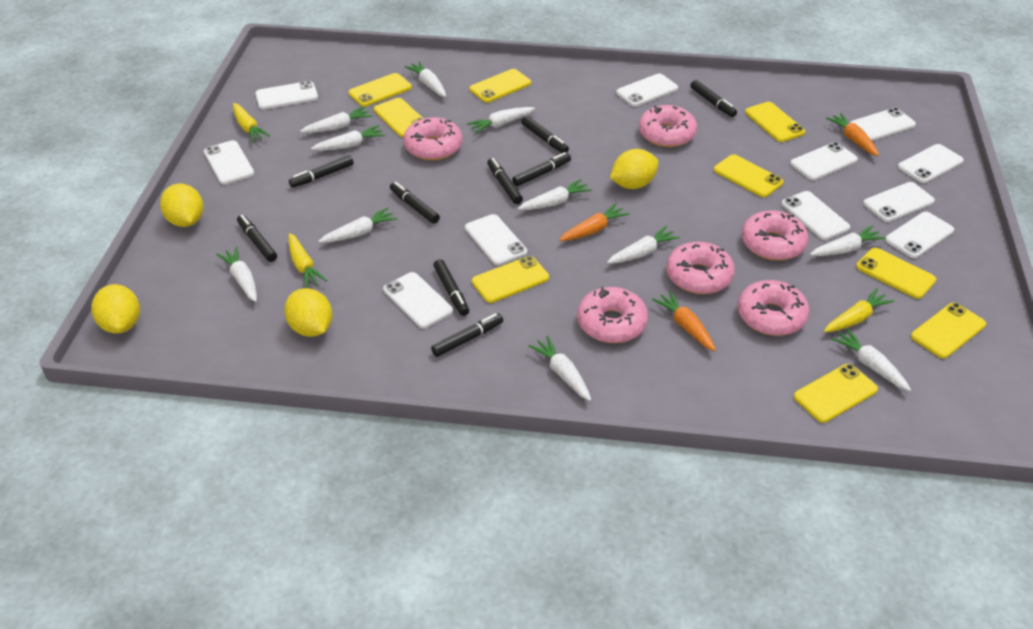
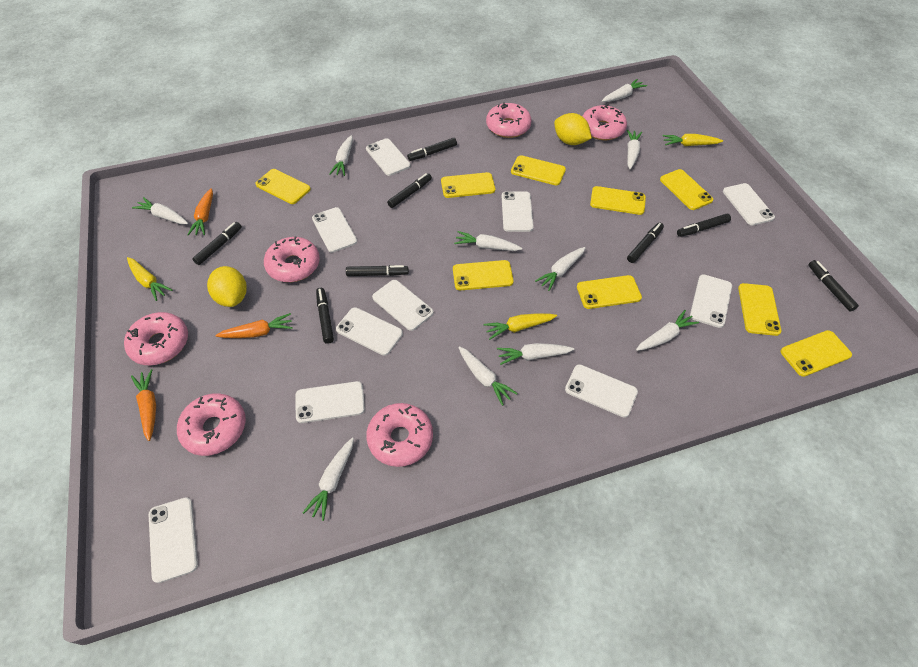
black marker: [237,215,277,262] [289,155,354,188] [390,182,440,224] [431,313,503,357] [433,259,469,316] [487,158,523,204] [512,152,571,186] [521,116,569,153] [690,80,737,117] = 9 -> [192,222,242,265] [316,288,334,344] [346,265,409,276] [387,173,432,208] [407,138,457,161] [627,223,664,263] [677,214,731,237] [808,260,859,312] = 8
white carrot: [216,246,257,302] [300,107,373,133] [311,125,385,151] [318,207,397,243] [404,61,446,97] [467,107,535,134] [518,179,592,210] [528,336,591,401] [607,226,680,263] [810,226,886,256] [831,328,911,391] = 11 -> [132,197,188,224] [302,438,354,521] [329,135,353,176] [454,231,522,251] [458,346,518,406] [497,343,574,365] [535,247,586,291] [602,79,647,102] [627,130,642,169] [636,310,699,351] = 10
white phone: [204,140,254,184] [255,81,318,109] [383,272,453,328] [465,214,527,266] [616,73,678,107] [781,191,850,240] [790,142,858,180] [850,108,916,141] [863,182,935,222] [885,212,954,258] [898,144,964,183] = 11 -> [149,497,198,583] [295,381,365,423] [312,207,357,253] [336,307,403,356] [366,138,411,176] [372,280,434,331] [502,191,534,232] [565,364,638,418] [690,274,732,328] [723,183,775,225] = 10
yellow lemon: [91,284,140,334] [160,183,203,227] [284,288,332,337] [610,149,658,189] = 4 -> [207,266,247,307] [554,113,592,145] = 2

